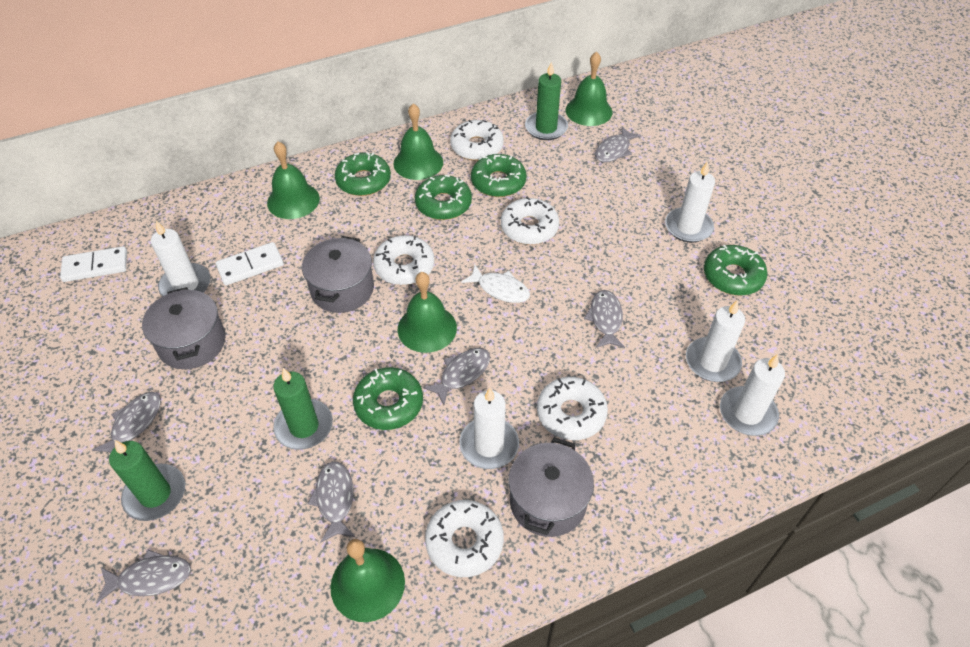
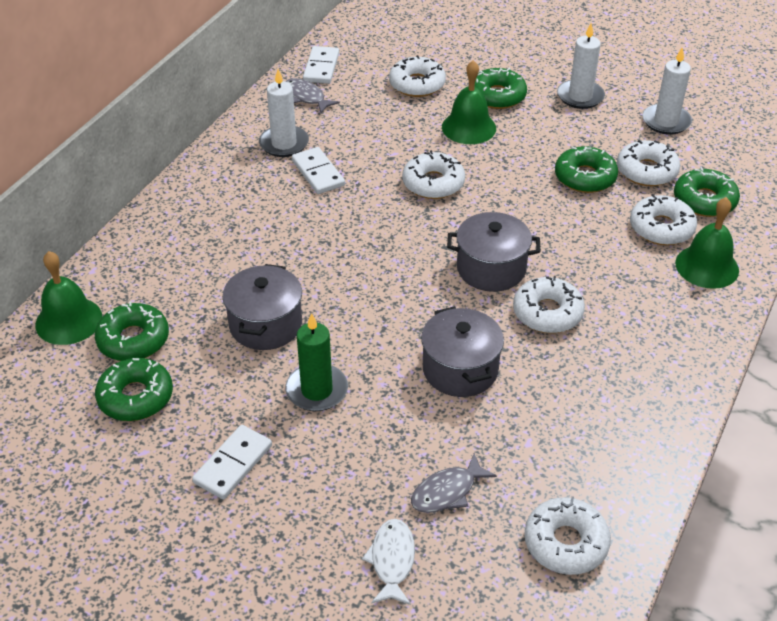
green bell: [267,141,320,219] [330,539,405,622] [393,103,443,180] [398,272,457,353] [566,51,612,126] = 5 -> [35,251,102,345] [442,60,496,144] [675,197,739,289] = 3
green candle: [109,440,185,521] [273,368,333,450] [525,62,568,140] = 3 -> [285,313,348,411] = 1
grey fish: [92,392,161,453] [96,550,191,603] [307,461,355,543] [423,348,490,405] [584,290,625,348] [595,126,642,163] = 6 -> [285,78,340,113] [411,453,497,513] = 2
white candle: [151,221,211,296] [459,388,519,469] [665,161,715,243] [686,300,745,382] [720,354,785,436] = 5 -> [259,69,309,157] [557,23,605,109] [642,47,692,135] = 3
white domino: [60,246,127,282] [216,242,284,285] = 2 -> [192,425,272,499] [292,147,345,194] [303,46,339,84] = 3
white donut: [373,235,434,285] [425,500,504,577] [450,120,504,161] [501,196,559,245] [537,377,608,440] = 5 -> [389,55,446,97] [402,150,465,199] [513,276,585,333] [524,496,611,575] [617,140,681,186] [630,194,697,245] = 6

